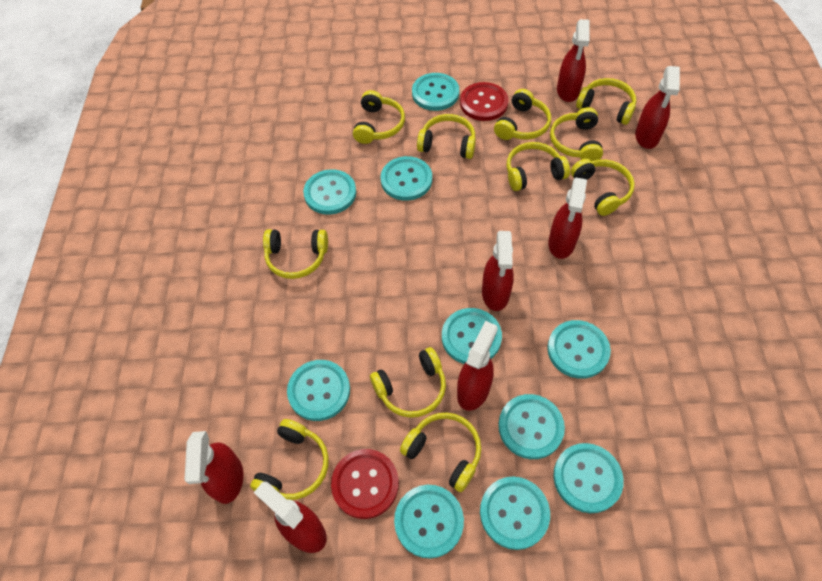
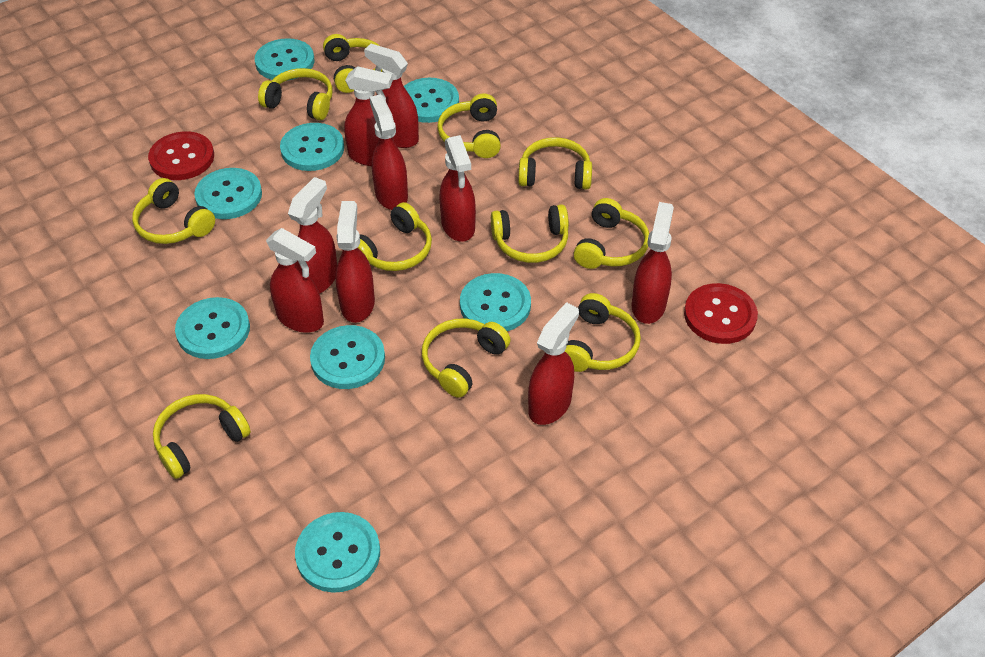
red spray bottle: [184,431,243,504] [253,482,327,553] [457,321,498,411] [482,231,514,311] [548,178,587,259] [557,19,590,102] [635,66,680,149] = 7 -> [266,228,324,333] [288,177,337,294] [336,201,375,323] [344,66,394,166] [364,44,419,148] [369,94,408,210] [439,135,476,242] [528,302,579,425] [632,202,674,324] = 9
turquoise button: [287,360,350,421] [303,169,356,215] [381,156,432,201] [394,485,464,559] [412,73,459,111] [442,308,502,364] [480,476,550,550] [498,394,565,459] [547,320,611,379] [553,443,624,513] = 10 -> [175,297,250,359] [194,168,262,219] [255,38,314,81] [280,123,344,171] [295,512,380,593] [310,325,385,389] [404,78,459,123] [460,273,531,331] = 8

